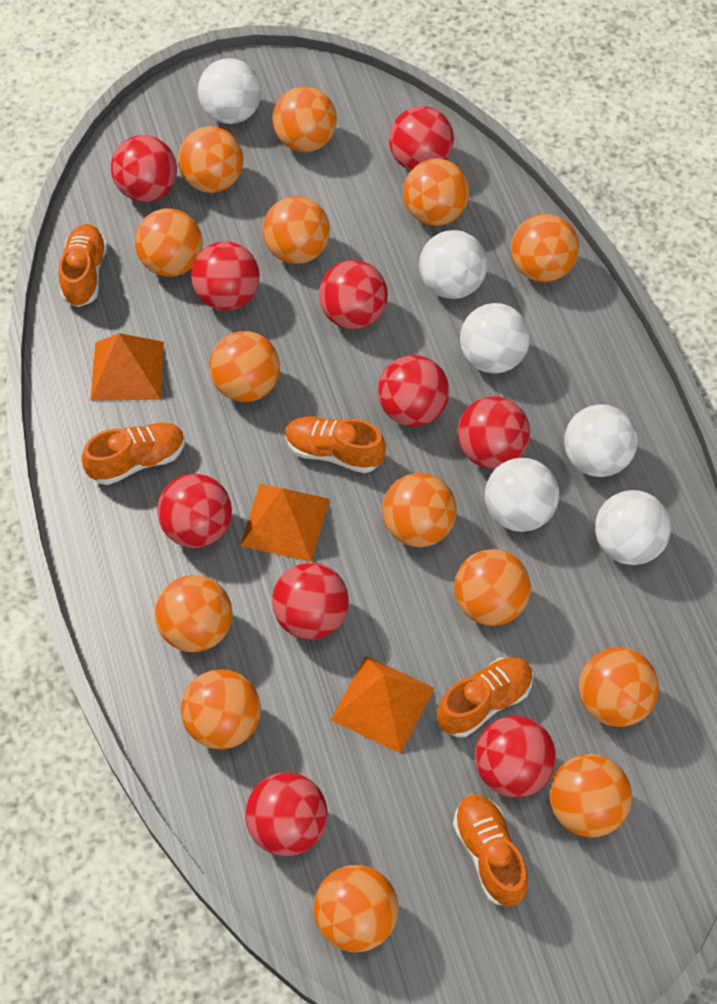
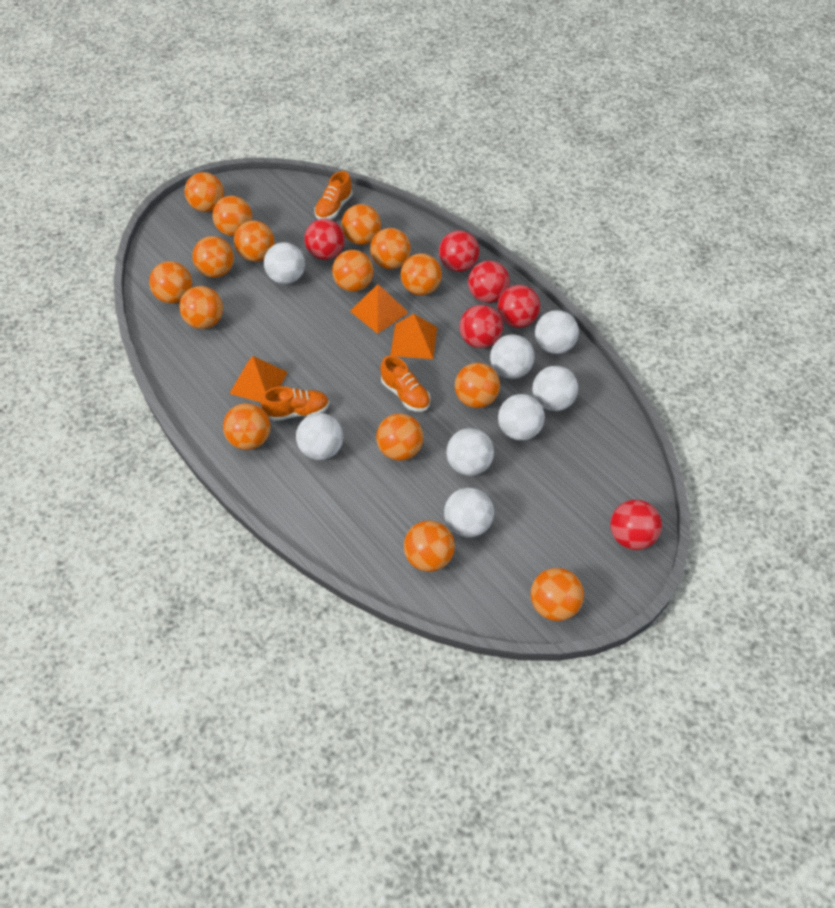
orange ball: [135,208,203,277] [155,575,232,652] [178,126,244,193] [181,669,261,749] [209,331,280,402] [263,196,330,264] [273,86,337,152] [314,865,398,952] [382,473,457,547] [403,158,470,226] [454,549,531,626] [511,214,579,282] [549,754,632,837] [579,647,659,727] = 14 -> [149,261,192,304] [179,286,223,329] [185,172,224,212] [192,236,234,278] [212,196,253,236] [223,403,270,450] [234,221,275,262] [332,250,374,292] [342,204,381,245] [370,228,411,269] [376,413,423,461] [400,253,442,295] [404,520,455,572] [455,363,500,408] [531,568,584,621] = 15
orange shoe: [59,224,107,307] [82,423,185,485] [285,417,386,473] [437,657,533,737] [453,794,528,907] = 5 -> [261,386,329,421] [314,171,353,220] [380,356,431,412] = 3
red ball: [111,135,177,202] [157,474,232,548] [191,241,260,310] [245,772,327,856] [272,563,349,640] [319,260,388,330] [378,355,449,427] [389,106,454,171] [457,396,530,469] [475,716,556,798] = 10 -> [304,219,345,260] [439,230,479,272] [460,305,503,348] [468,260,510,303] [498,285,540,328] [610,500,662,550] = 6
white ball: [198,58,261,124] [419,230,487,299] [460,303,530,373] [485,458,559,532] [564,404,638,477] [595,490,671,565] = 6 -> [264,242,305,284] [296,413,343,460] [444,488,494,537] [446,428,494,476] [490,334,535,379] [498,394,545,441] [532,366,578,411] [535,310,579,354] = 8

